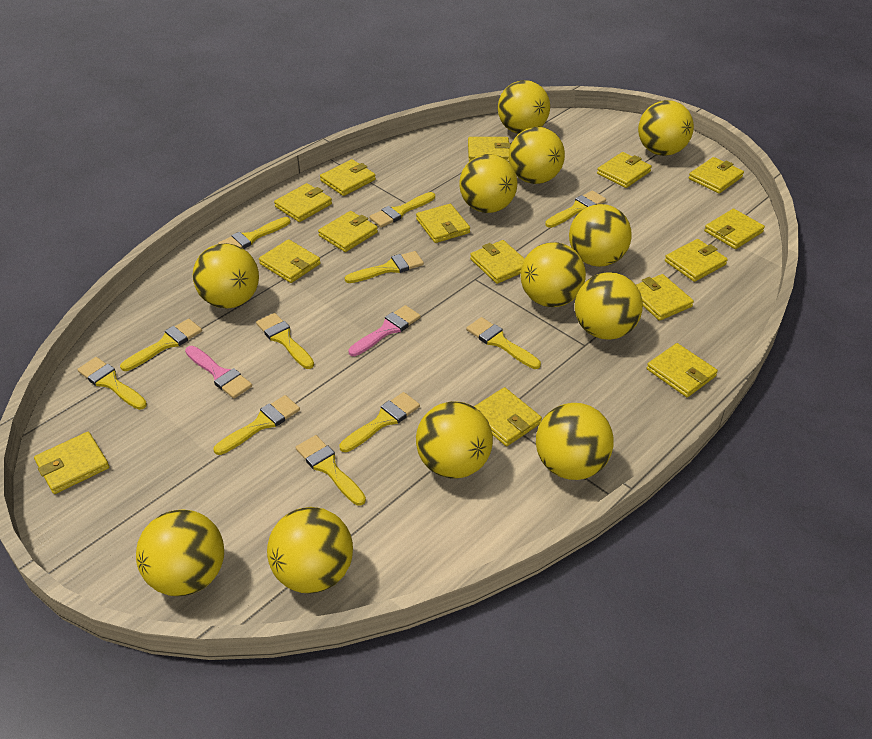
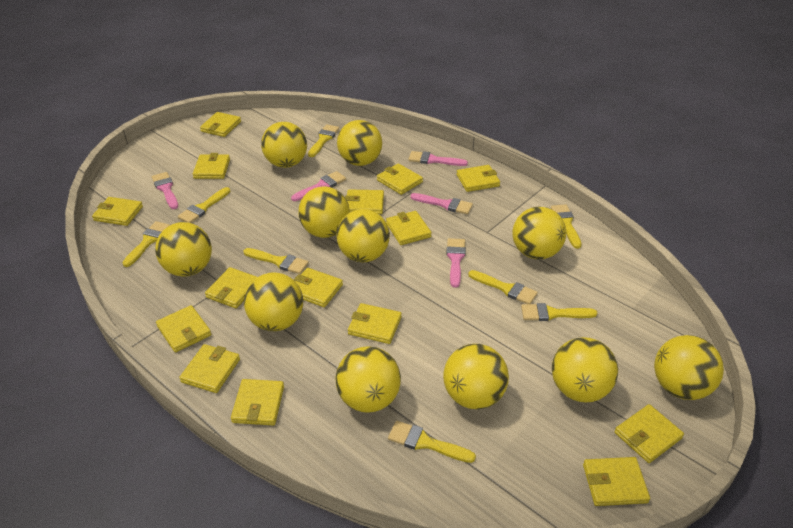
pink brush: [185,346,252,398] [348,305,421,356] = 2 -> [152,172,178,209] [291,171,346,201] [408,151,468,166] [410,193,473,214] [446,238,466,288] = 5
yellow ball: [136,509,224,596] [193,243,259,308] [267,507,353,594] [416,401,493,478] [459,154,517,213] [498,80,550,134] [509,127,565,184] [521,242,586,307] [536,403,614,480] [569,204,632,267] [575,272,643,340] [638,100,694,156] = 12 -> [155,222,212,277] [244,273,303,331] [261,122,307,168] [298,186,350,238] [336,346,401,413] [337,120,382,166] [337,209,390,262] [443,344,509,409] [512,207,566,259] [552,337,618,403] [654,335,724,400] = 11
yellow brush: [77,357,147,410] [120,319,202,371] [213,395,300,455] [218,217,291,249] [256,313,314,369] [295,435,366,506] [340,392,420,452] [345,251,424,283] [369,192,435,227] [466,317,541,369] [545,190,606,228] = 11 -> [122,221,170,267] [178,187,230,223] [243,248,309,274] [308,124,339,157] [388,421,476,463] [468,270,538,304] [521,303,597,321] [551,204,582,249] = 8

